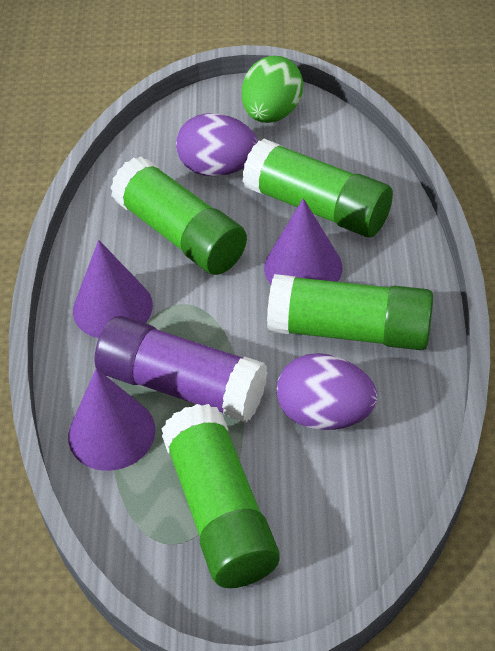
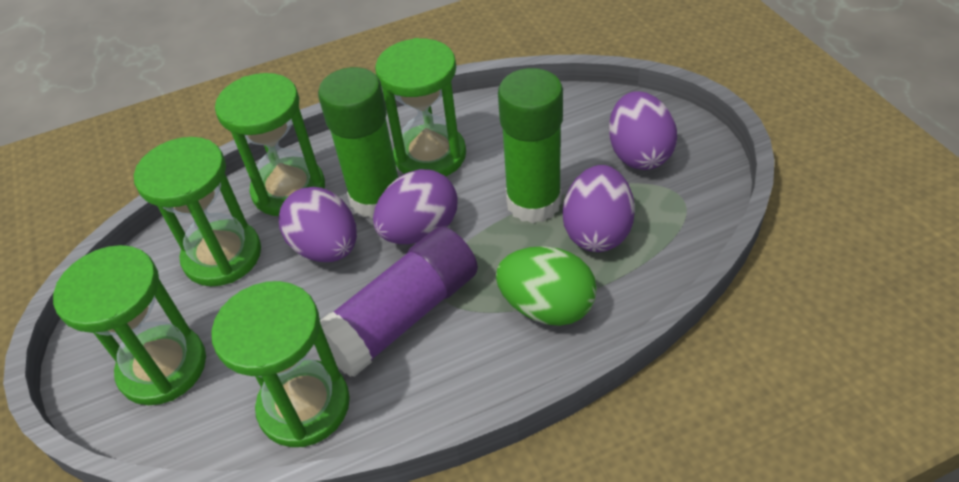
green glue stick: [111,156,247,275] [162,404,280,588] [242,138,393,237] [267,274,433,350] = 4 -> [318,67,398,219] [498,68,563,223] = 2
green hourglass: none = 0 -> [53,245,206,405] [134,137,261,286] [211,281,350,447] [215,73,325,216] [375,38,466,176] = 5
purple cone: [68,368,156,471] [73,240,153,338] [264,198,342,284] = 3 -> none = 0
purple egg: [176,113,258,176] [276,353,378,430] = 2 -> [279,187,357,262] [373,169,458,244] [563,165,635,252] [609,91,677,170] = 4

